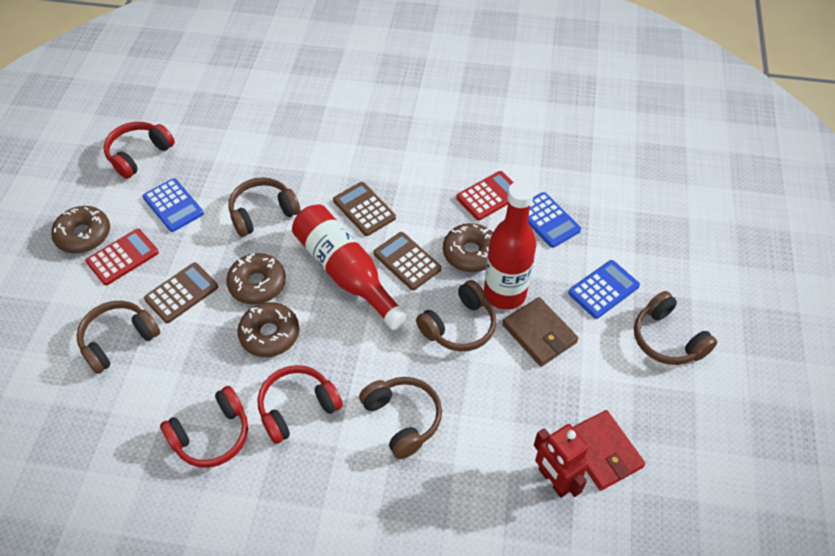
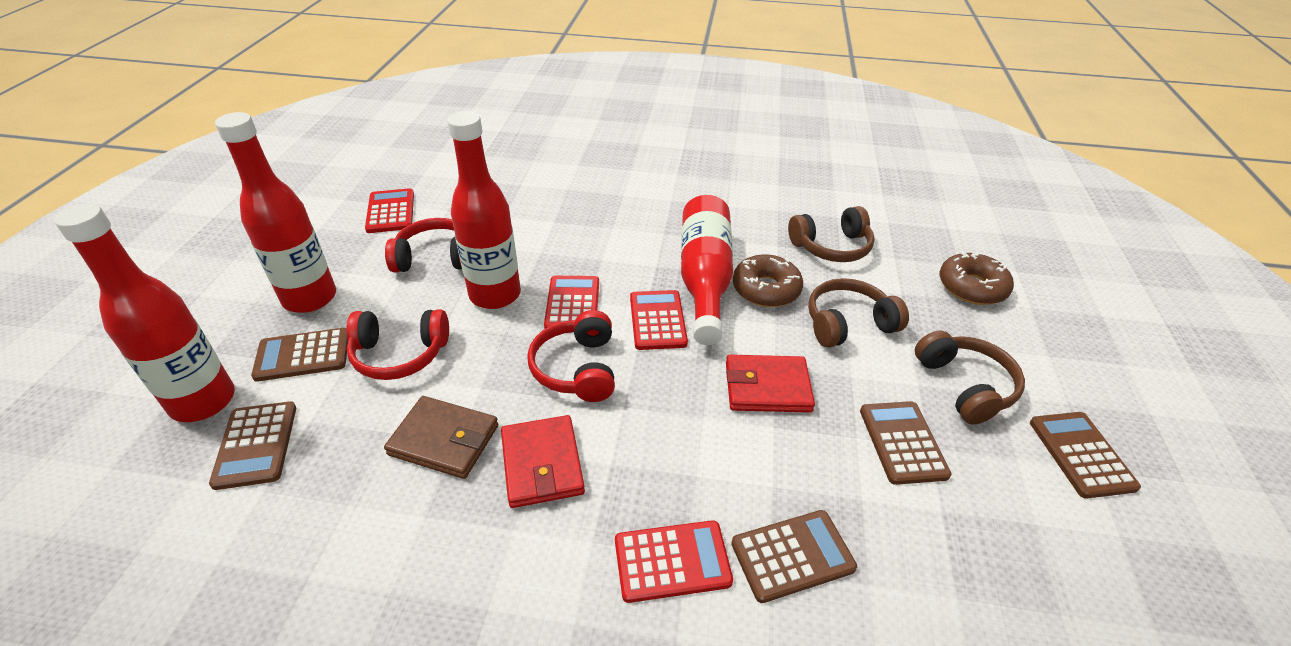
blue calculator: [143,178,204,232] [528,192,581,248] [568,260,640,319] = 3 -> none = 0
brown calculator: [144,263,218,323] [333,182,396,236] [373,232,441,290] = 3 -> [209,401,296,490] [251,328,348,382] [731,510,857,603] [860,401,952,485] [1030,412,1141,498] = 5
brown donut: [51,206,110,254] [226,253,286,304] [237,302,299,357] [443,223,493,272] = 4 -> [733,254,803,307] [940,251,1014,305] = 2
brown headphones: [76,301,160,374] [229,177,300,237] [359,377,442,459] [416,280,497,351] [634,291,717,365] = 5 -> [788,206,875,262] [808,278,909,348] [915,331,1025,425] = 3
red bottle: [292,204,409,330] [484,181,536,310] = 2 -> [54,203,235,422] [215,112,336,313] [447,111,521,309] [681,195,733,345] = 4
red calculator: [86,229,159,285] [456,171,514,220] = 2 -> [365,188,414,233] [544,276,599,329] [615,520,733,603] [630,290,688,350] = 4
red robot: [534,424,589,498] = 1 -> none = 0
red wallet: [573,410,645,491] = 1 -> [501,415,585,508] [726,355,815,413] = 2

